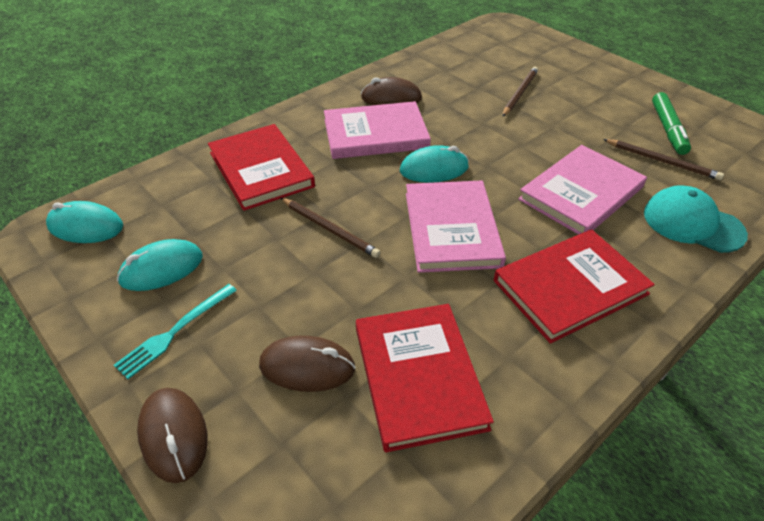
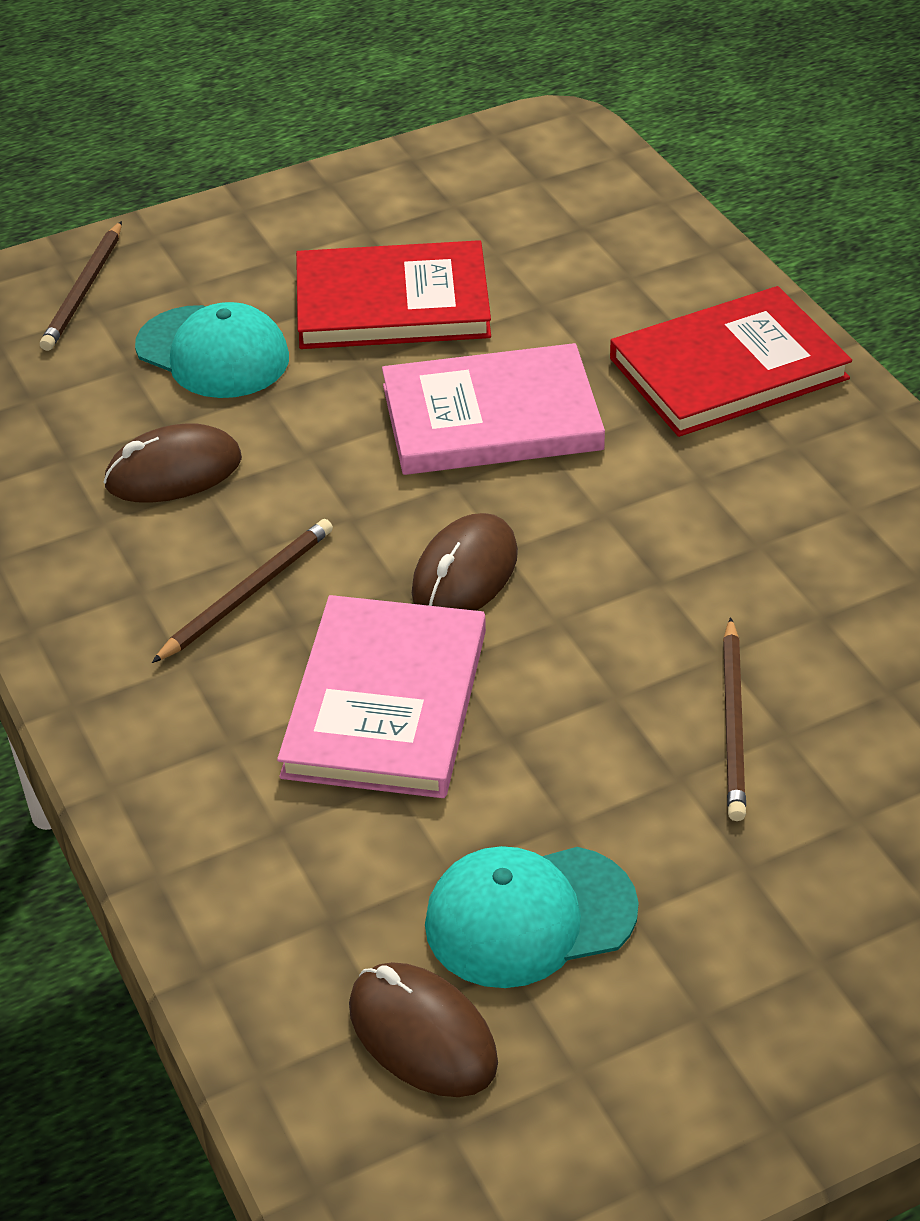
green marker: [652,92,691,155] = 1 -> none = 0
pink book: [324,101,431,159] [406,181,506,273] [518,145,647,235] = 3 -> [277,595,486,798] [382,343,605,475] = 2
red book: [208,124,315,211] [356,304,494,452] [494,229,655,344] = 3 -> [296,240,491,349] [610,286,852,437] = 2
turquoise cap: [644,185,748,253] = 1 -> [135,302,289,398] [425,846,639,988] = 2
turquoise fork: [114,284,237,379] = 1 -> none = 0
turquoise mouse: [46,201,123,243] [117,239,203,291] [400,145,469,183] = 3 -> none = 0

